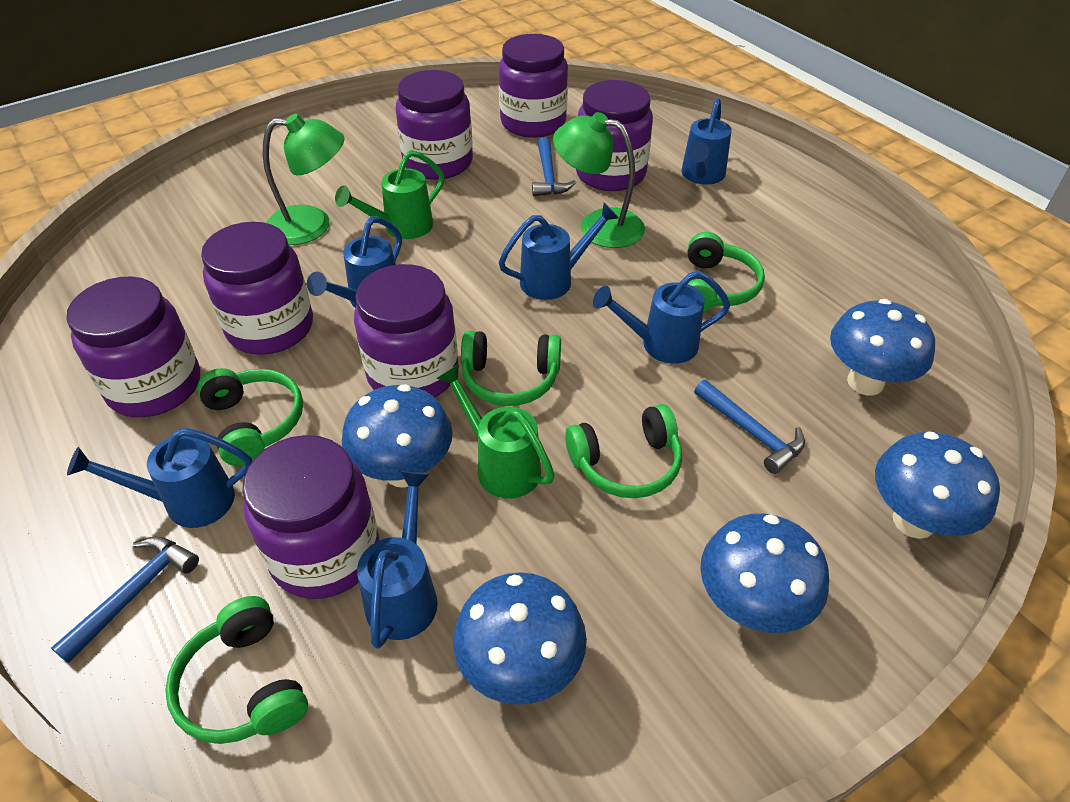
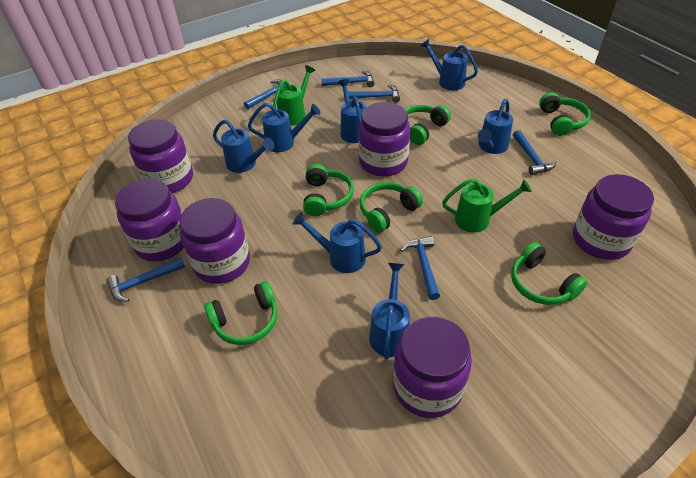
blue hammer: [51,537,199,663] [532,137,576,196] [694,380,805,474] = 3 -> [107,257,185,302] [244,79,292,109] [321,71,375,87] [348,85,400,103] [400,236,440,300] [513,130,556,175] = 6
blue mushroom: [342,384,453,488] [453,572,587,705] [700,513,829,633] [830,299,935,396] [875,431,1000,539] = 5 -> none = 0
blue watering can: [67,428,252,528] [307,217,402,308] [357,471,438,649] [498,203,619,300] [593,270,731,364] [681,98,732,184] = 6 -> [213,119,274,173] [248,103,320,152] [293,212,382,273] [338,79,367,143] [369,263,410,360] [420,39,478,90] [478,99,513,154] = 7
green headphones: [165,596,308,744] [197,368,303,466] [461,331,561,406] [565,404,682,498] [688,232,765,312] = 5 -> [204,281,277,345] [303,164,354,216] [360,182,423,233] [405,105,451,145] [511,242,587,305] [539,92,591,136] = 6
green lamp: [263,114,344,245] [553,112,645,248] = 2 -> none = 0
purple jar: [66,276,200,418] [201,222,313,355] [242,435,379,599] [354,264,458,397] [395,70,473,180] [499,34,568,138] [576,80,653,191] = 7 -> [115,179,184,261] [128,119,193,193] [179,198,250,284] [358,102,410,177] [393,317,472,418] [573,174,654,260] = 6

